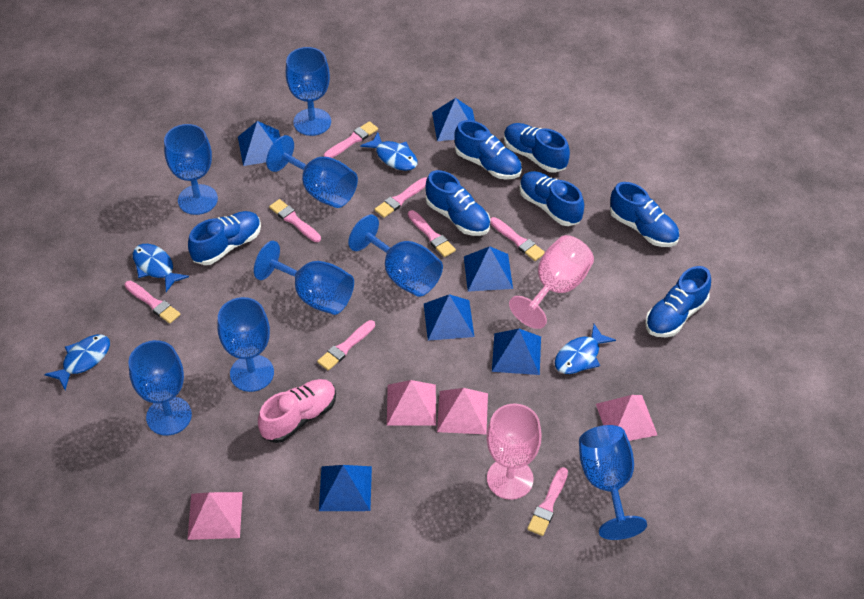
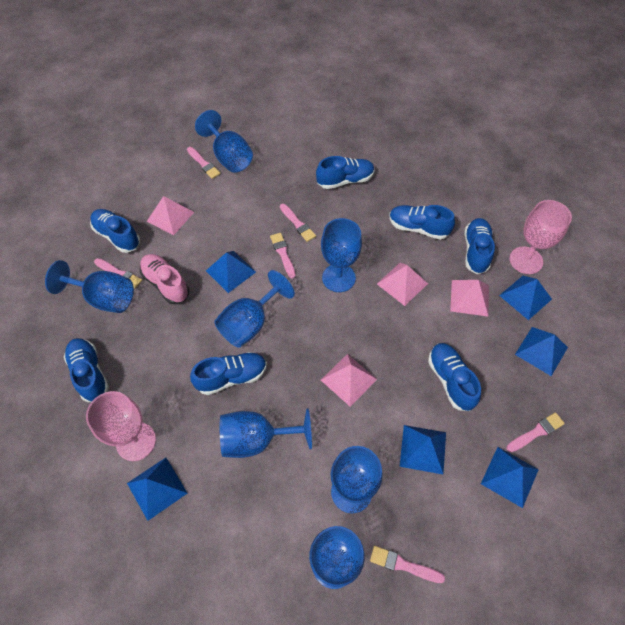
blue fish: [44,335,110,390] [133,244,189,292] [360,132,418,171] [555,324,616,374] = 4 -> none = 0
blue goblet: [128,340,192,435] [164,124,218,215] [217,297,274,392] [254,241,354,315] [266,135,358,208] [286,47,331,136] [348,215,443,297] [579,425,647,540] = 8 -> [45,260,134,313] [195,110,253,173] [214,270,295,348] [220,408,312,458] [309,526,365,589] [321,218,362,292] [331,446,383,514] = 7
pink brush: [125,281,181,324] [269,199,321,242] [317,320,375,371] [324,121,378,158] [375,177,427,218] [408,210,456,257] [490,217,545,261] [527,467,568,536] = 8 -> [94,258,142,289] [187,147,221,179] [270,233,296,279] [280,204,316,242] [370,546,445,583] [507,412,565,452] = 6

